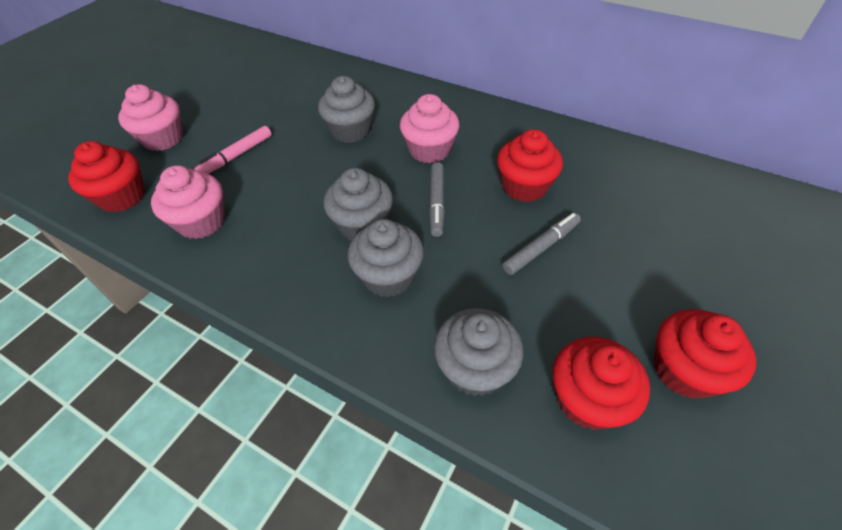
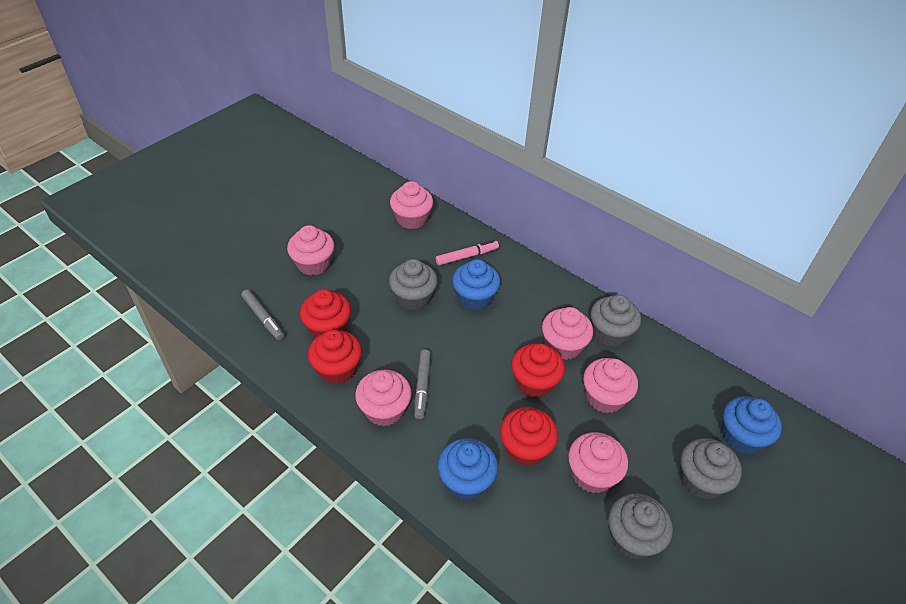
blue cupcake: none = 0 -> [438,438,498,500] [452,259,501,310] [722,396,782,454] = 3
pink cupcake: [118,84,183,151] [151,165,225,239] [400,94,459,163] = 3 -> [287,225,334,276] [355,370,412,426] [390,181,433,229] [542,307,593,360] [568,432,628,493] [583,358,638,413] = 6

